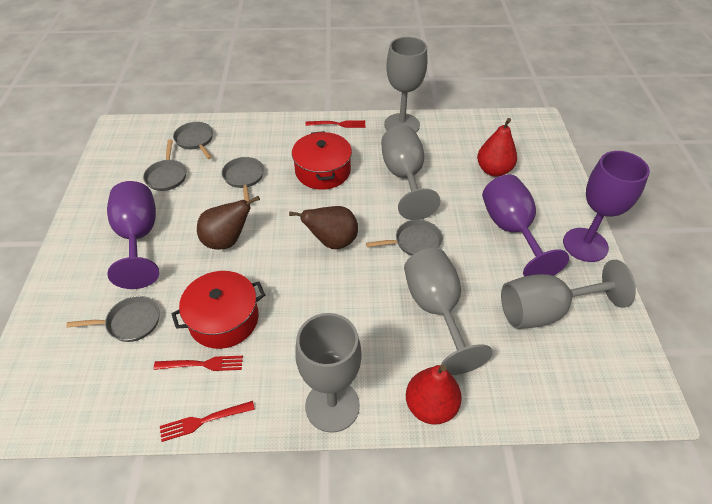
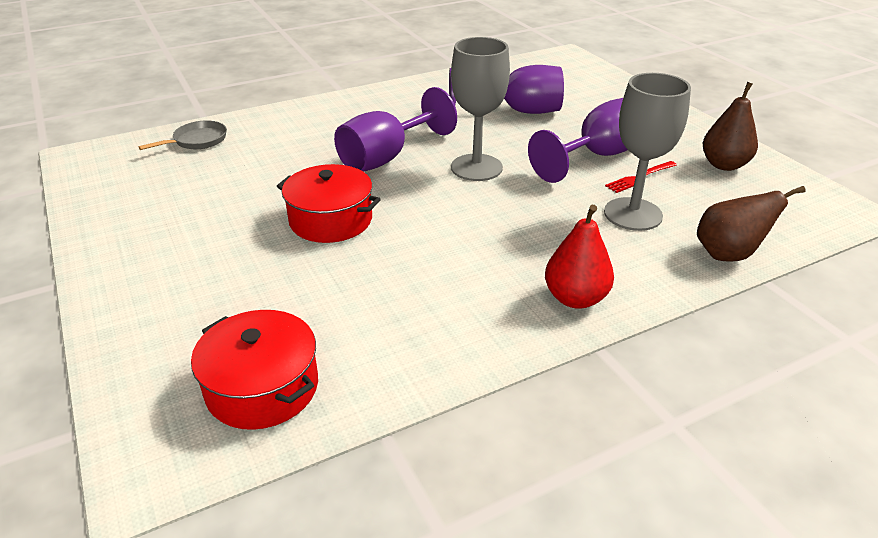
grey goblet: [295,313,362,433] [381,125,441,220] [384,37,427,132] [404,248,493,375] [501,260,636,329] = 5 -> [451,37,510,181] [604,73,691,231] = 2
grey pan: [66,296,160,342] [143,139,186,191] [173,122,213,159] [222,157,264,202] [366,220,443,256] = 5 -> [138,120,227,150] = 1
red fork: [154,356,243,371] [160,401,255,442] [305,120,365,128] = 3 -> [605,161,677,193] = 1
red pear: [406,365,462,425] [477,118,517,177] = 2 -> [545,205,614,309] = 1

